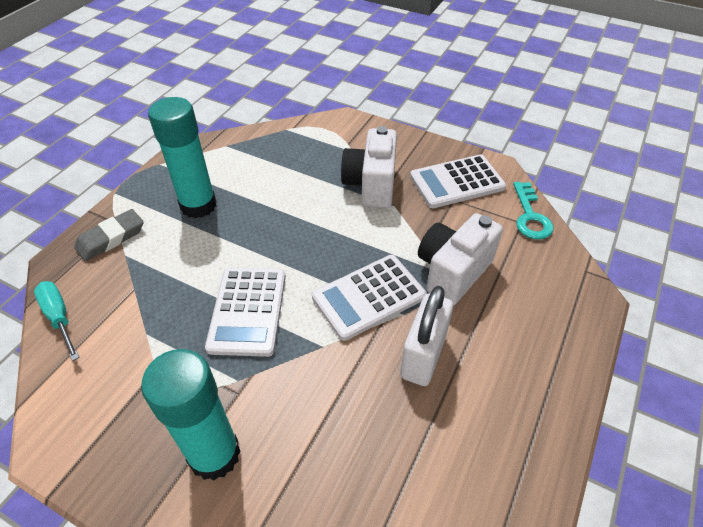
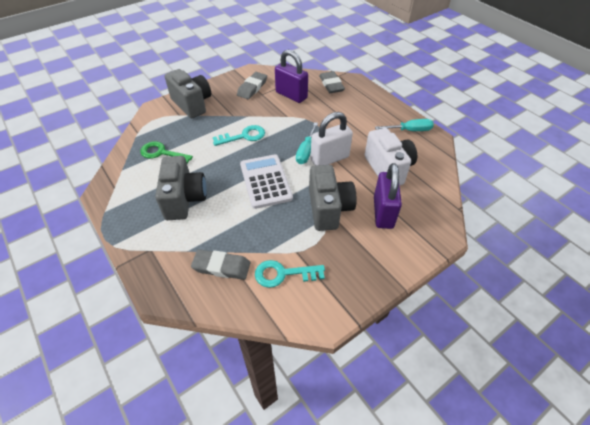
green key: none = 0 -> [140,141,193,163] = 1
grey camera: none = 0 -> [155,156,207,220] [165,69,211,119] [309,165,357,231] = 3
grey eraser: [74,209,144,261] = 1 -> [191,249,250,280] [237,72,267,99] [319,71,345,93] = 3
purple padlock: none = 0 -> [275,50,308,103] [374,163,402,229] = 2
turquoise glue stick: [141,349,240,480] [148,97,217,218] = 2 -> none = 0
turquoise key: [513,182,553,240] = 1 -> [213,125,265,146] [255,260,325,288] = 2
turquoise screwdriver: [34,281,80,361] = 1 -> [296,122,318,164] [375,119,434,131] = 2
white calculator: [205,267,286,357] [312,255,427,341] [410,154,506,208] = 3 -> [240,154,293,209] = 1
white camera: [341,126,397,208] [418,213,503,306] = 2 -> [365,128,417,186] = 1

